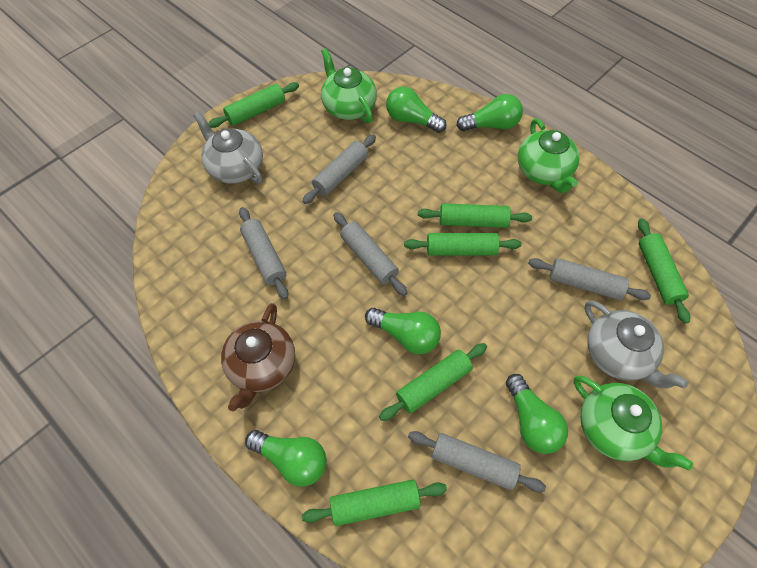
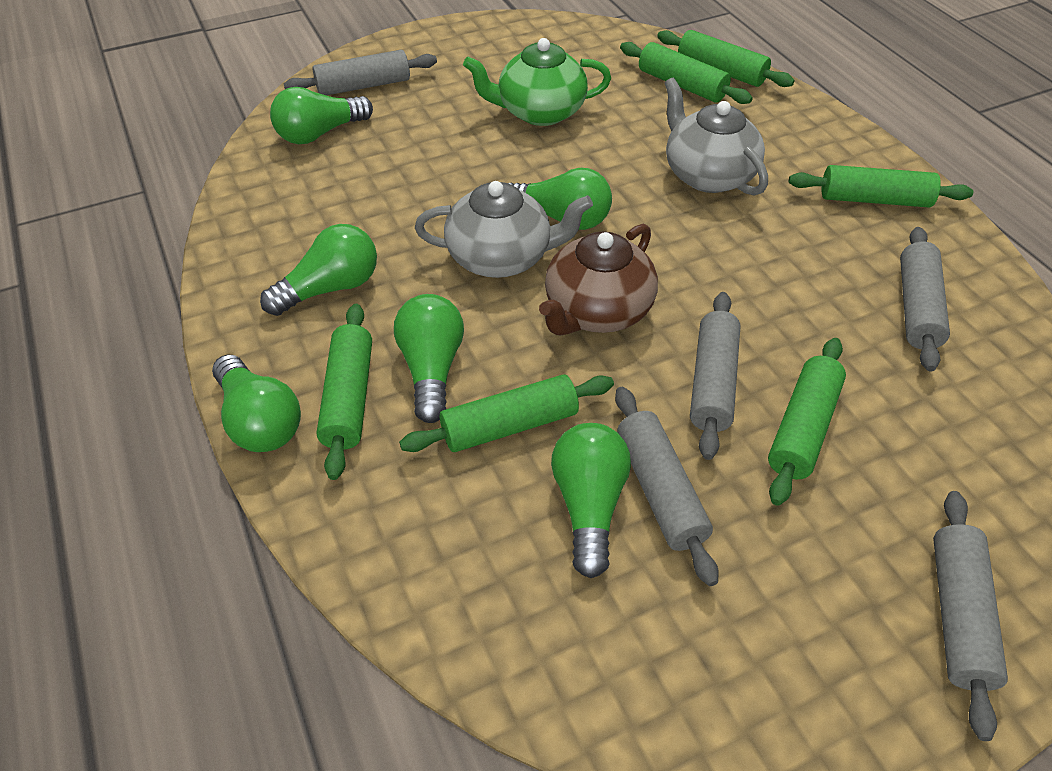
green light bulb: [245,430,327,487] [365,308,441,354] [386,87,446,133] [456,94,523,131] [506,374,568,454] = 5 -> [212,355,301,452] [260,224,377,316] [270,87,373,144] [394,294,464,423] [508,168,612,230] [551,423,631,578] = 6
green teapot: [321,48,377,123] [518,118,580,193] [574,376,693,470] = 3 -> [463,38,611,126] = 1

